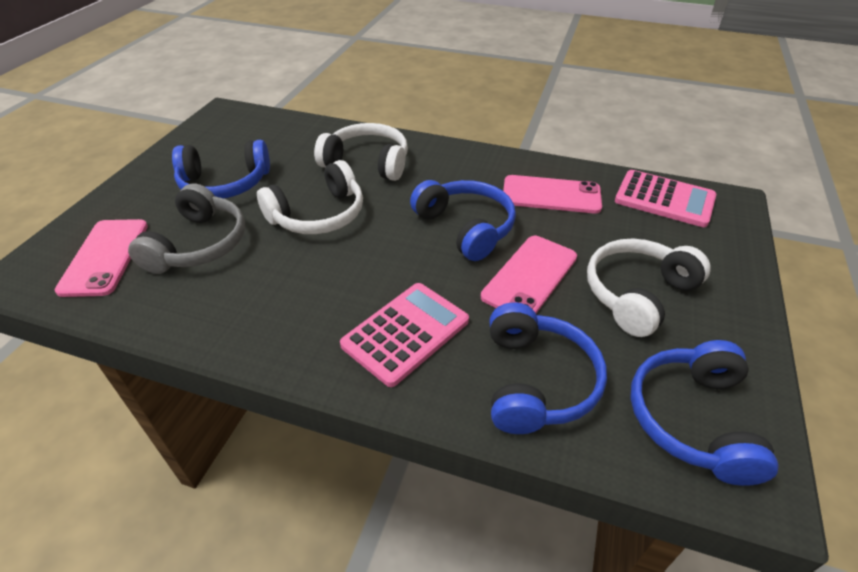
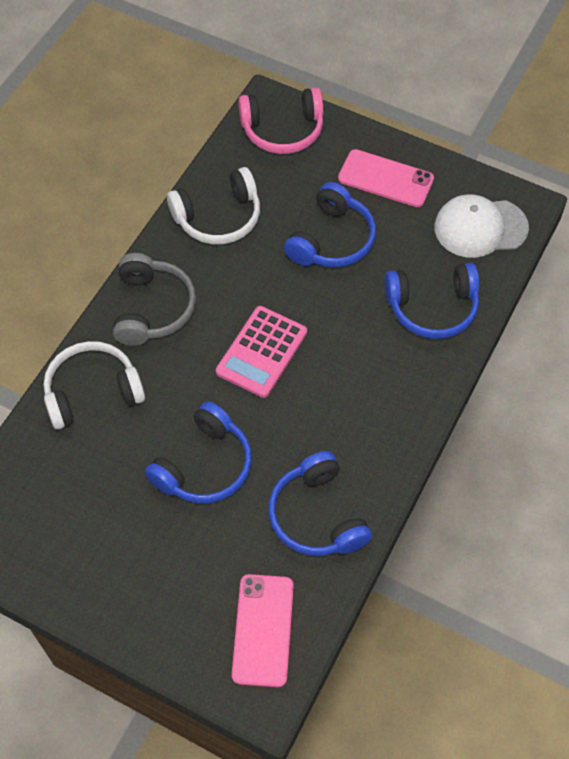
pink calculator: [340,283,469,387] [615,170,716,227] = 2 -> [216,306,307,398] = 1
pink headphones: none = 0 -> [238,87,324,154] = 1
pink phone: [55,219,148,297] [481,236,577,313] [503,175,602,213] = 3 -> [232,574,294,687] [338,149,434,207] = 2
white cap: none = 0 -> [434,194,529,258] = 1
white headphones: [257,160,363,234] [314,123,408,181] [587,238,711,337] = 3 -> [43,341,145,429] [167,167,260,244] = 2

